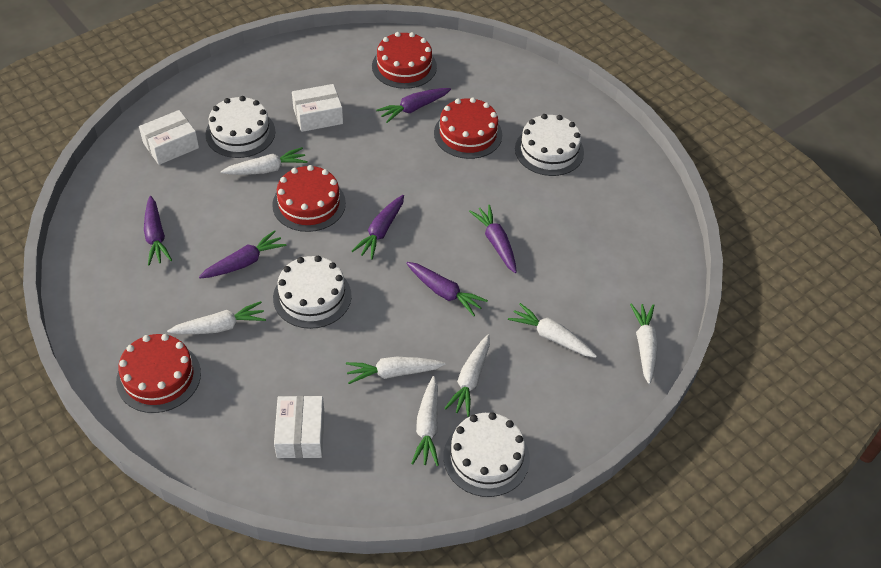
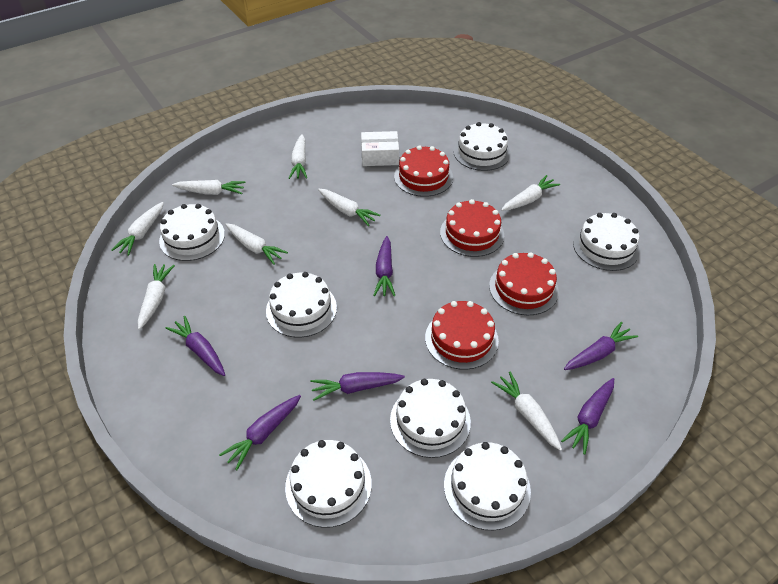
white box: [139,110,199,165] [274,396,324,458] [292,84,343,132] = 3 -> [361,131,399,166] = 1
white cake: [205,96,275,158] [273,256,352,329] [443,412,530,497] [515,114,584,176] = 4 -> [159,204,225,261] [266,272,337,338] [285,440,372,528] [390,379,471,458] [444,442,531,530] [453,122,510,171] [573,213,640,271] = 7
white carrot: [167,301,266,334] [221,147,308,175] [346,357,445,384] [411,376,439,466] [444,335,490,417] [508,303,597,358] [630,303,658,384] = 7 -> [111,202,164,256] [138,264,175,330] [172,180,245,195] [225,223,288,265] [289,134,307,179] [318,189,381,226] [491,371,562,451] [501,175,560,211] = 8

